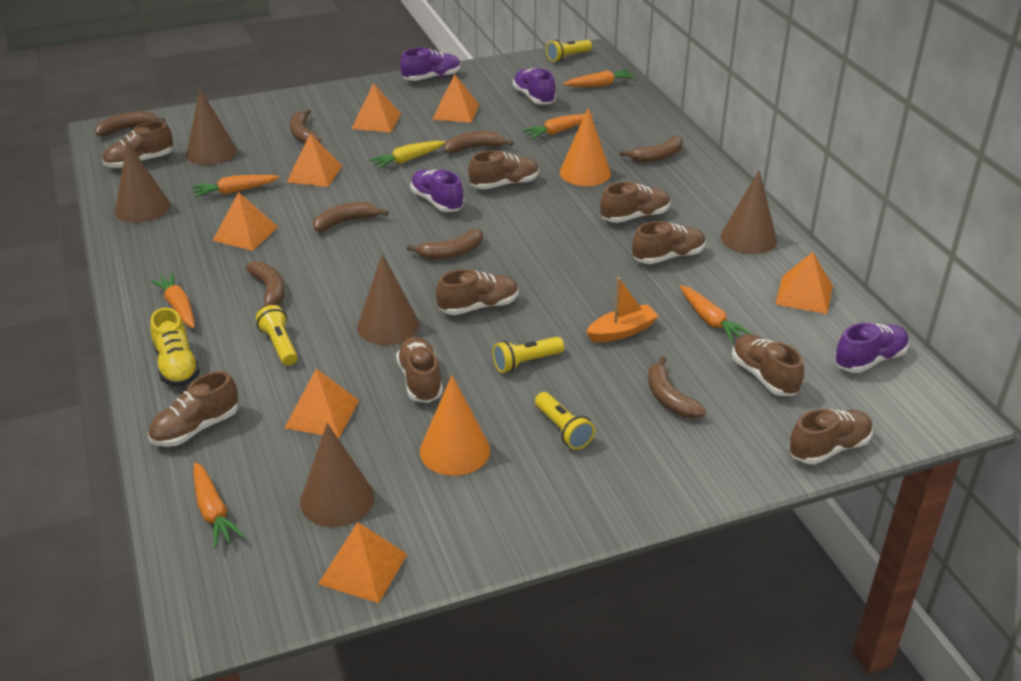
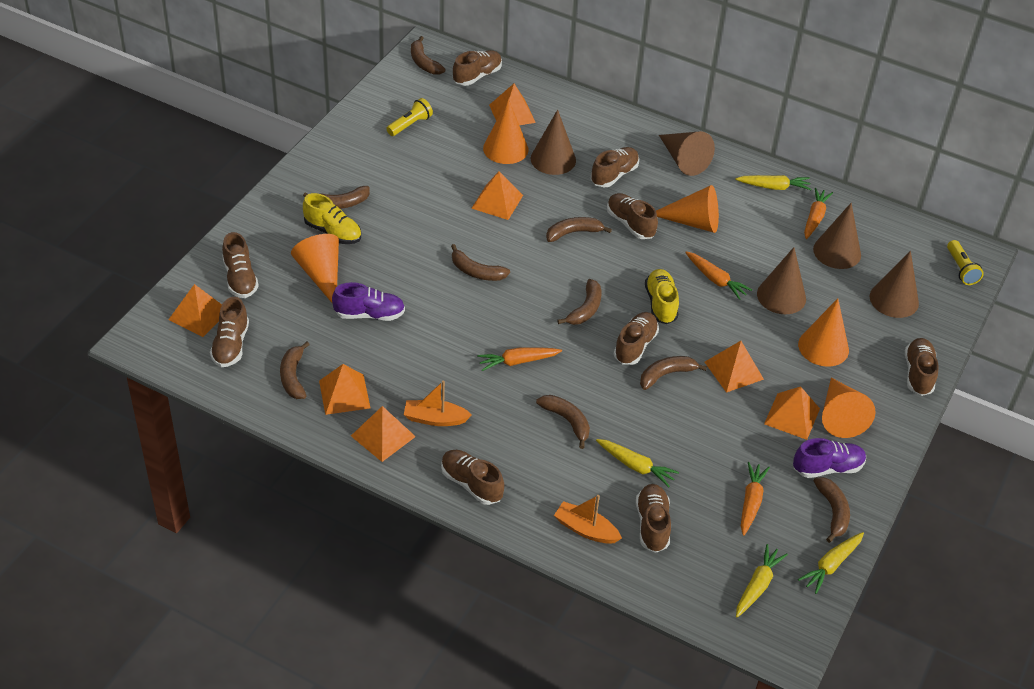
brown banana: [95,111,165,136] [245,261,285,311] [290,109,321,143] [313,202,388,231] [407,229,483,259] [444,131,513,153] [620,136,683,163] [648,356,706,419] = 8 -> [280,342,310,399] [303,186,370,209] [411,36,446,75] [451,244,510,281] [536,395,590,449] [546,217,612,242] [557,279,601,325] [640,356,707,390] [813,477,850,543] = 9
orange boat: [586,277,659,342] = 1 -> [404,381,472,426] [554,495,622,544] = 2
orange carrot: [150,273,195,328] [192,175,280,198] [194,462,245,548] [522,114,594,139] [563,70,636,87] [680,285,752,343] = 6 -> [477,347,562,371] [685,251,752,300] [741,462,770,536] [804,188,833,239] = 4
orange cone: [420,375,490,476] [560,108,611,186] = 2 -> [291,234,339,304] [483,99,528,164] [656,185,719,233] [798,298,849,367] [822,378,876,438] = 5
purple shoe: [400,48,461,81] [411,169,464,212] [513,68,556,104] [834,323,909,373] = 4 -> [332,282,405,321] [793,438,866,478] = 2
yellow carrot: [369,141,445,169] = 1 -> [596,439,679,487] [735,175,811,190] [736,544,788,618] [798,532,864,594] = 4
yellow flashlight: [256,305,298,366] [493,337,564,373] [535,392,595,450] [546,40,592,62] = 4 -> [386,98,433,136] [947,240,984,285] = 2
yellow shoe: [150,308,200,387] = 1 -> [303,193,361,244] [645,269,679,324] = 2

